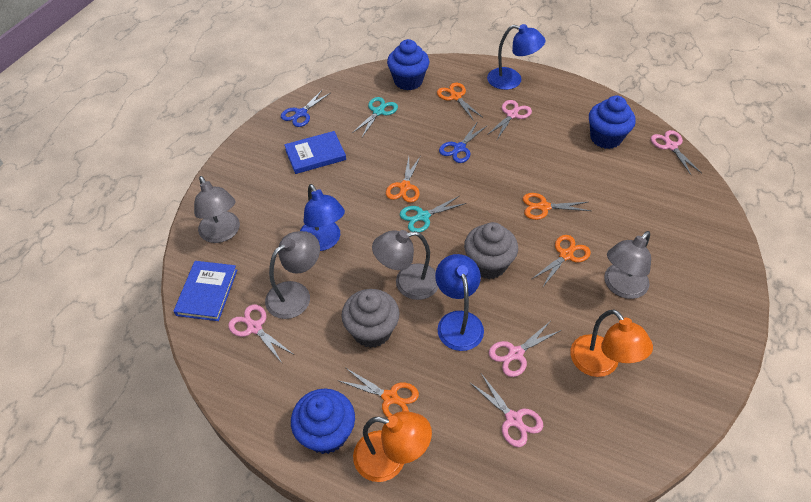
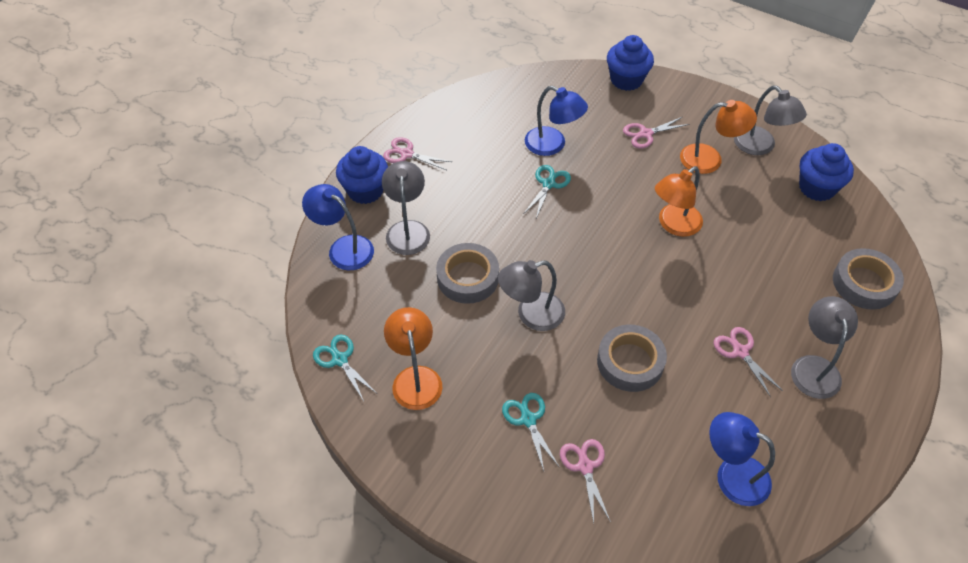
blue book: [174,261,237,321] [284,131,346,174] = 2 -> none = 0
blue scissors: [281,89,330,127] [439,123,487,163] = 2 -> none = 0
grey cupcake: [341,289,400,348] [464,222,518,279] = 2 -> none = 0
grey tape: none = 0 -> [436,243,499,304] [597,325,667,392] [833,248,904,310] = 3
orange lamp: [353,411,432,482] [570,309,653,377] = 2 -> [384,307,442,410] [655,166,703,237] [680,100,757,174] = 3
orange scissors: [337,368,419,418] [386,156,421,203] [437,83,482,121] [523,193,591,220] [532,235,591,288] = 5 -> none = 0
pink scissors: [228,304,293,363] [469,374,543,447] [487,100,532,140] [489,322,561,377] [651,130,702,176] = 5 -> [383,137,452,170] [560,439,611,523] [623,117,689,148] [714,327,783,397] = 4
turquoise scissors: [352,97,398,137] [400,196,467,232] = 2 -> [313,334,376,401] [502,393,560,471] [524,165,571,218] = 3

